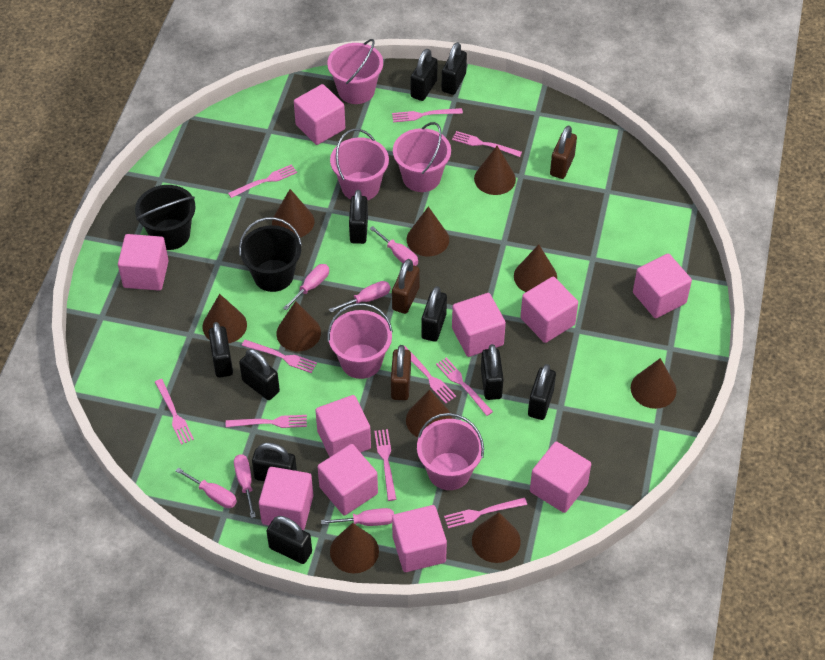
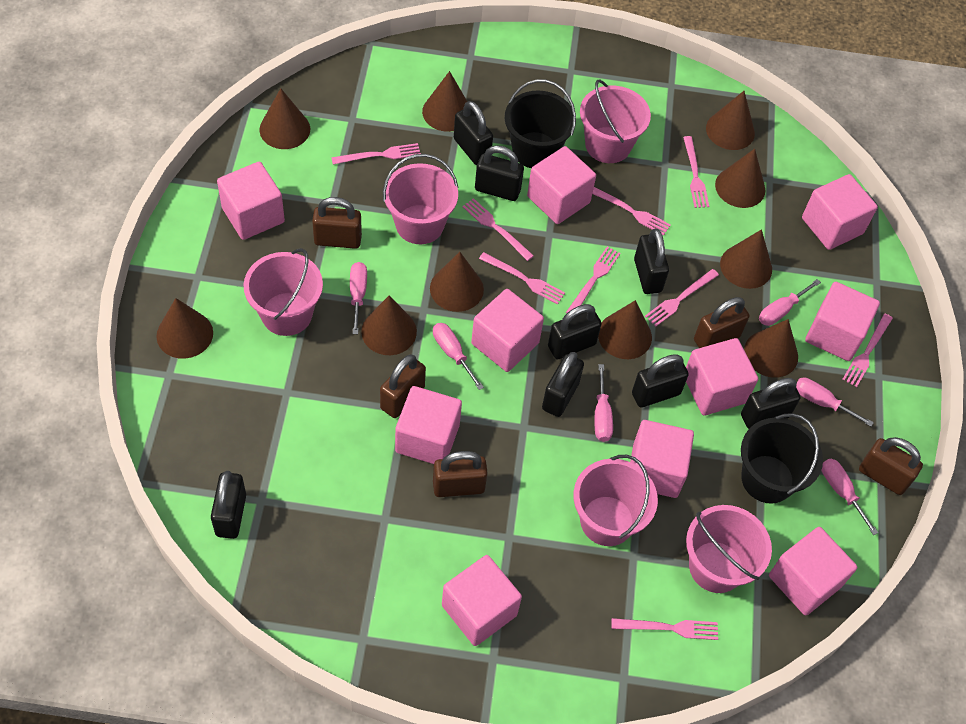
black padlock: [208,322,233,378] [239,349,280,400] [252,443,297,481] [266,516,312,564] [349,190,368,244] [411,49,438,101] [421,286,447,342] [441,42,467,95] [481,344,504,400] [528,364,556,420] = 10 -> [211,471,246,539] [454,101,493,165] [475,145,524,201] [542,352,584,417] [548,304,602,359] [632,354,689,408] [634,229,669,294] [741,378,801,429] = 8
brown padlock: [391,345,411,400] [392,259,420,314] [550,125,577,179] = 3 -> [312,197,362,249] [380,355,426,418] [433,451,488,497] [694,297,749,348] [859,437,923,495] = 5
pink fork: [155,379,194,445] [226,415,307,428] [228,164,297,198] [242,340,317,373] [374,429,396,501] [392,108,463,122] [404,346,456,403] [436,357,493,416] [444,497,527,528] [452,131,522,157] = 10 -> [331,143,421,165] [462,198,534,261] [479,252,565,305] [566,247,621,313] [592,187,671,236] [612,618,718,640] [645,269,719,327] [683,136,709,208] [842,314,893,387] = 9

